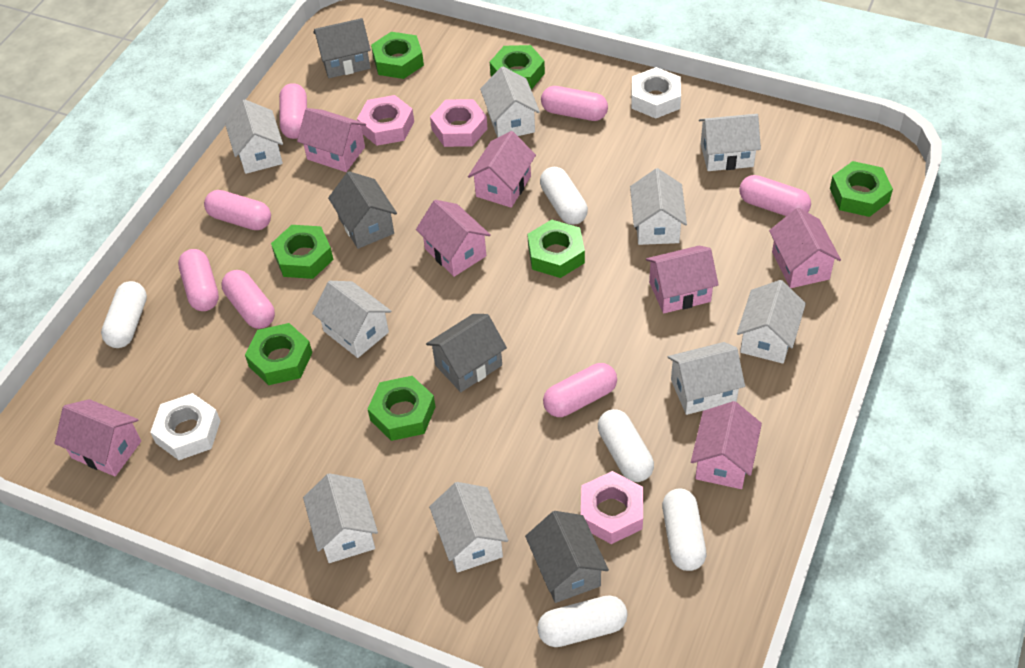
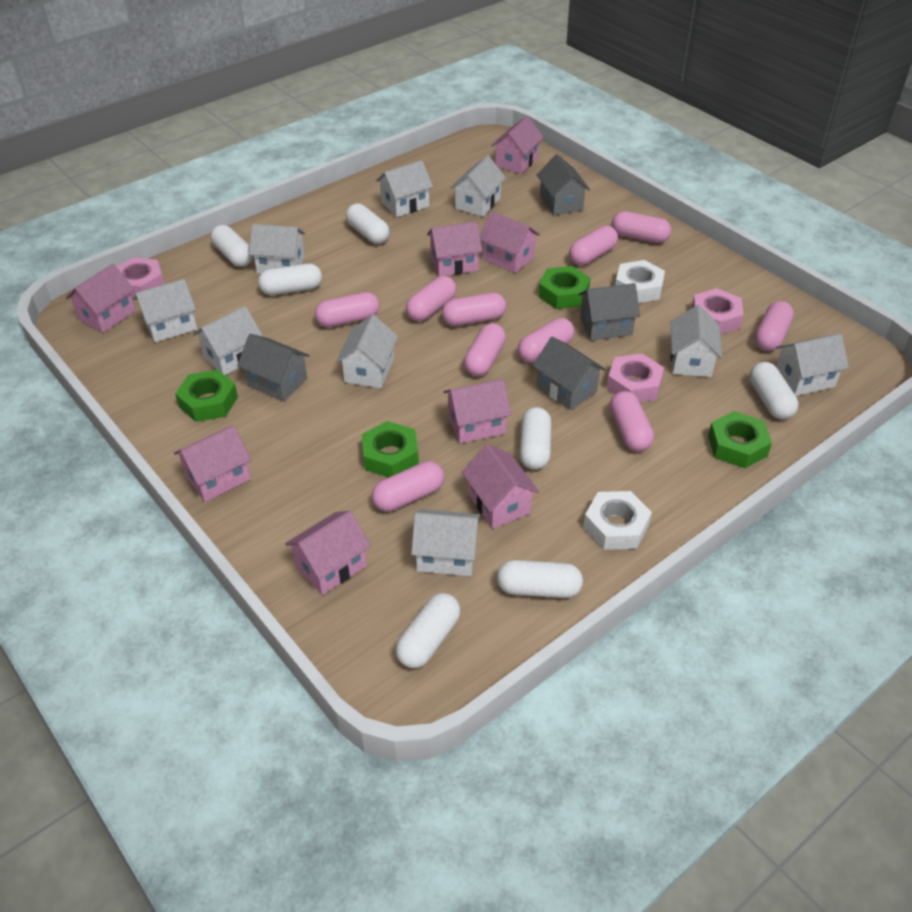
green nut: [245,323,312,385] [271,225,334,279] [368,376,436,441] [371,32,424,79] [490,45,545,90] [527,220,585,278] [830,161,893,217] = 7 -> [175,370,238,422] [362,421,419,477] [538,266,590,309] [708,411,772,468] = 4
pink capsule: [178,249,219,311] [204,190,271,230] [222,270,275,329] [279,83,307,139] [541,86,608,121] [543,363,617,417] [739,175,811,216] = 7 -> [315,292,380,327] [372,461,444,512] [406,276,457,321] [442,293,506,326] [464,323,506,376] [518,318,574,363] [569,226,618,265] [610,391,654,451] [612,211,671,243] [755,301,794,351] = 10
pink house: [54,399,141,476] [297,108,366,172] [416,200,491,277] [468,131,536,208] [646,246,719,314] [691,401,762,489] [769,208,841,288] = 7 -> [66,264,136,333] [174,425,251,502] [285,511,371,595] [427,221,482,277] [444,379,512,443] [462,444,539,529] [480,211,540,273] [491,116,544,174] = 8
white capsule: [101,281,147,348] [537,595,628,647] [540,167,588,225] [598,409,654,482] [662,489,706,571] = 5 -> [211,225,253,267] [258,263,322,295] [346,204,390,244] [395,593,460,668] [497,560,583,598] [520,407,551,470] [749,362,798,419] = 7

